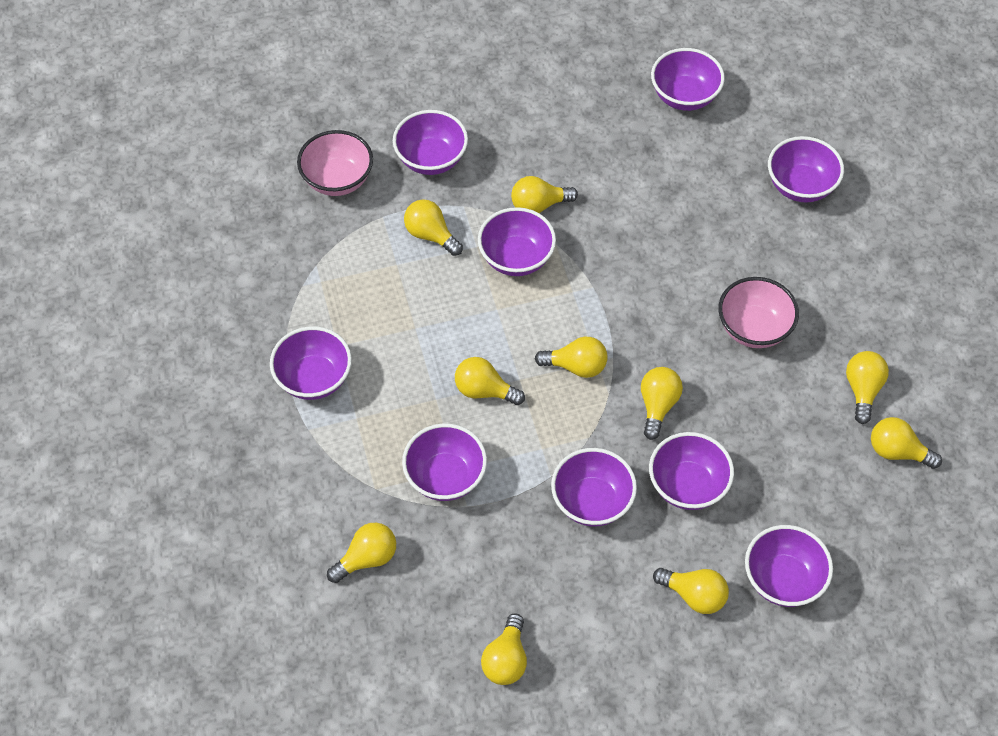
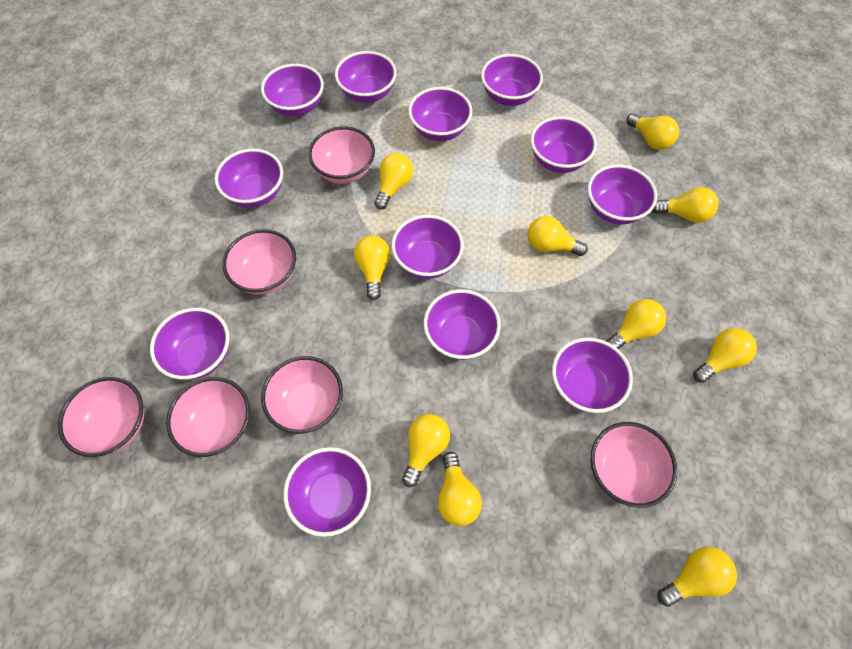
pink bowl: [297,130,373,196] [718,277,799,348] = 2 -> [58,377,144,457] [166,377,250,457] [223,229,296,295] [261,356,343,434] [308,126,375,184] [591,422,677,508] = 6
purple bowl: [270,326,352,400] [393,110,468,175] [402,423,487,501] [478,207,556,276] [551,448,637,526] [649,432,734,510] [651,48,725,111] [745,525,833,607] [768,136,844,203] = 9 -> [150,308,229,380] [215,149,283,208] [261,64,324,116] [283,447,371,537] [335,51,396,103] [392,215,464,279] [408,87,472,141] [424,289,501,360] [481,54,543,106] [531,116,597,173] [552,337,633,413] [588,164,657,225] = 12

